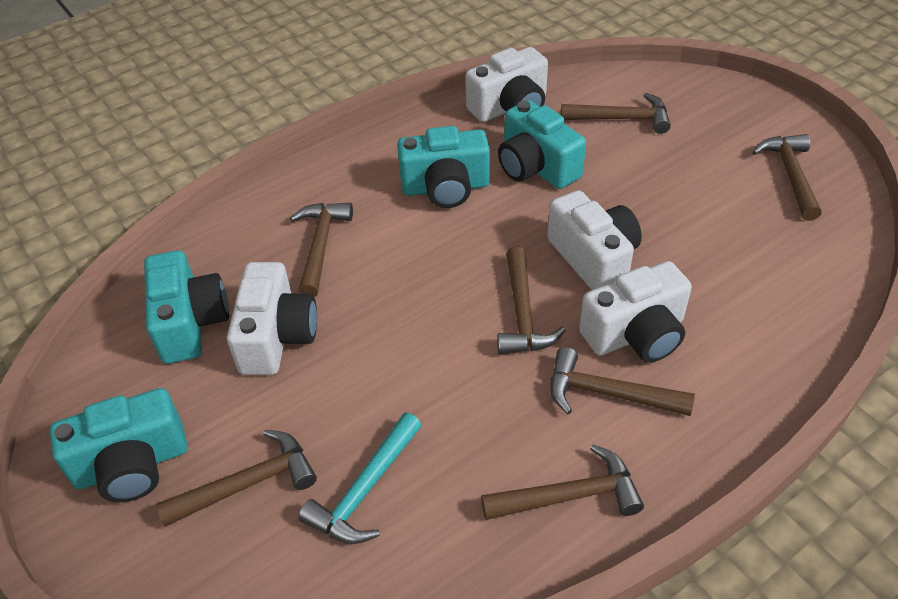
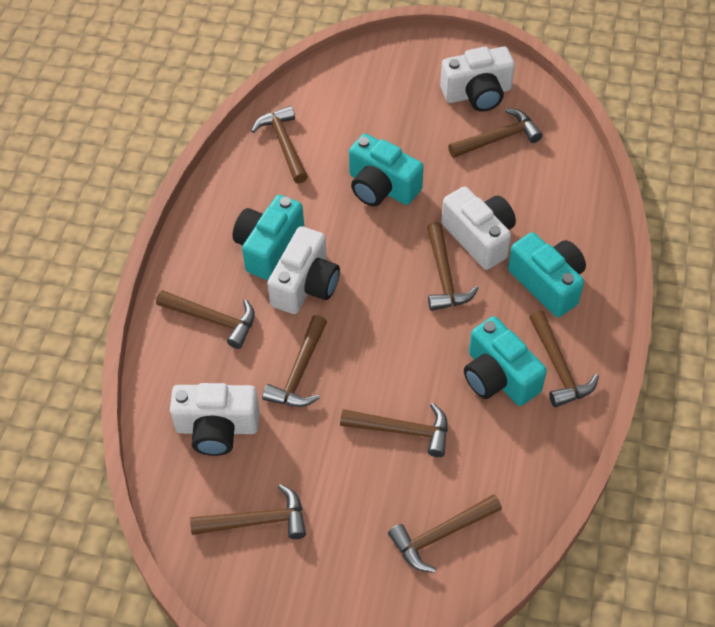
brown hammer: [156,430,317,527] [290,203,353,297] [481,445,644,520] [497,247,566,354] [550,347,695,416] [561,93,671,134] [752,134,822,221] = 7 -> [156,290,255,349] [190,484,306,539] [251,106,308,184] [262,315,327,407] [340,403,448,457] [388,494,502,573] [427,222,479,311] [448,108,543,158] [529,310,599,407] = 9
turquoise hammer: [298,413,422,544] = 1 -> none = 0

